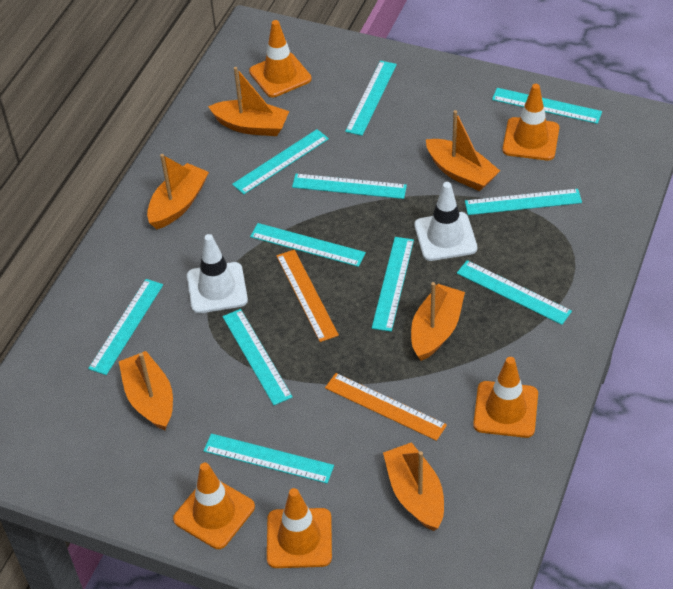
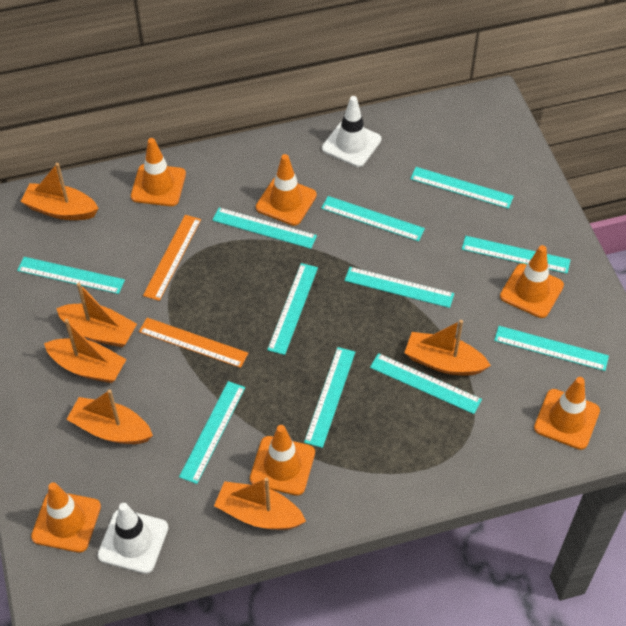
orange traffic cone: [173,463,255,549] [249,20,312,97] [267,488,332,568] [473,357,538,438] [502,84,559,160] = 5 -> [31,482,101,553] [131,138,186,206] [250,425,315,496] [256,154,317,226] [500,245,564,318] [534,377,600,450] = 6

